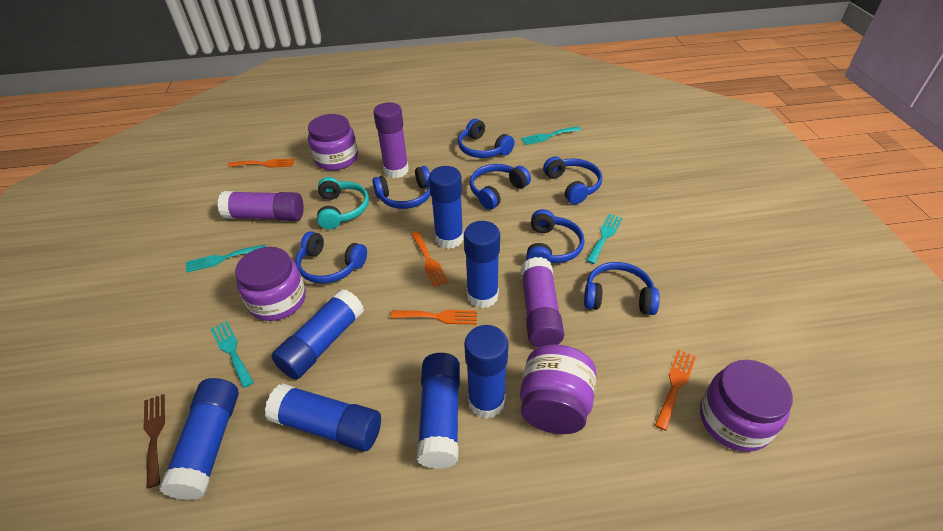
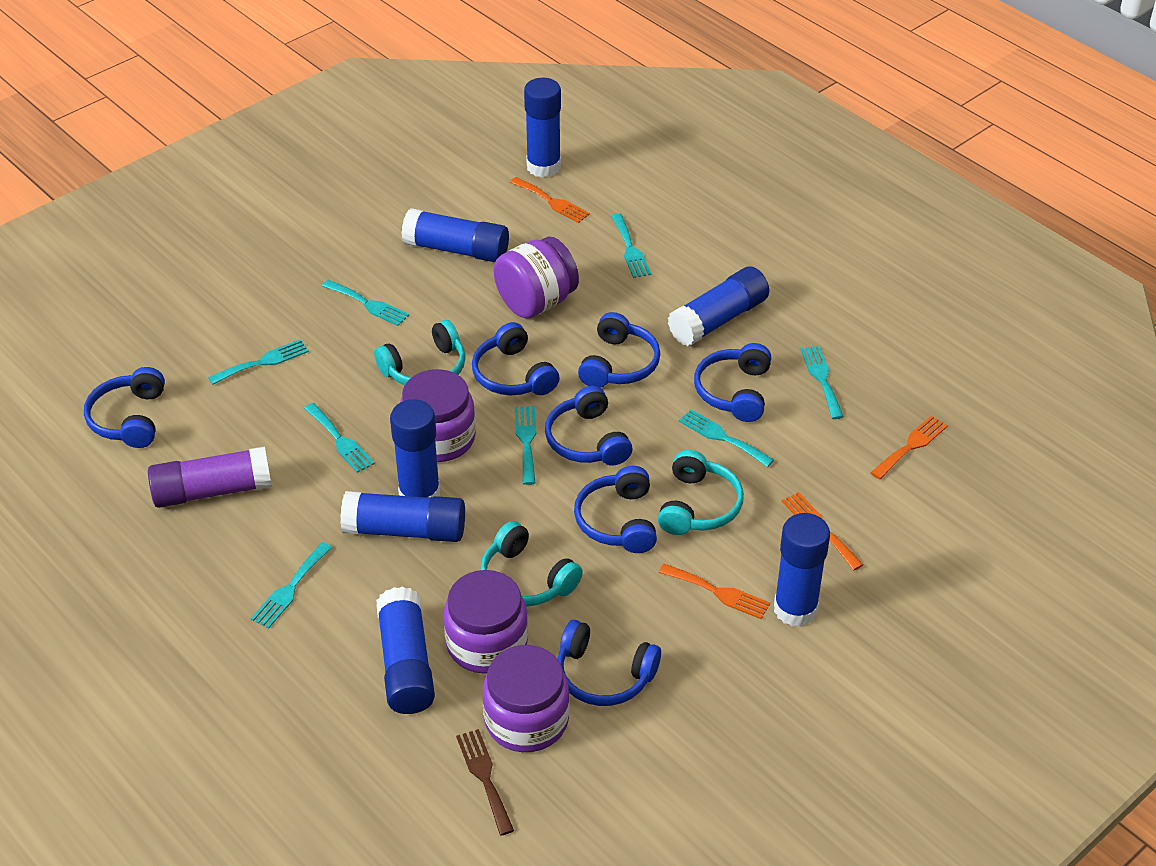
purple glue stick: [217,191,304,221] [373,102,409,178] [521,257,564,348] = 3 -> [148,446,272,508] = 1
turquoise fork: [186,245,266,273] [210,321,254,388] [521,126,581,145] [586,214,622,264] = 4 -> [208,339,309,385] [251,542,332,628] [304,403,375,473] [322,280,409,326] [515,406,536,485] [611,213,651,278] [679,409,774,467] [800,346,844,419] = 8
turquoise headphones: [317,177,369,229] = 1 -> [374,320,465,386] [480,521,583,607] [658,450,744,535] = 3

